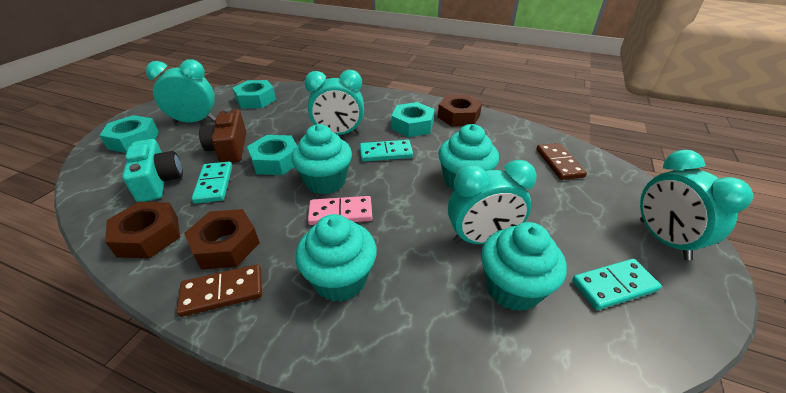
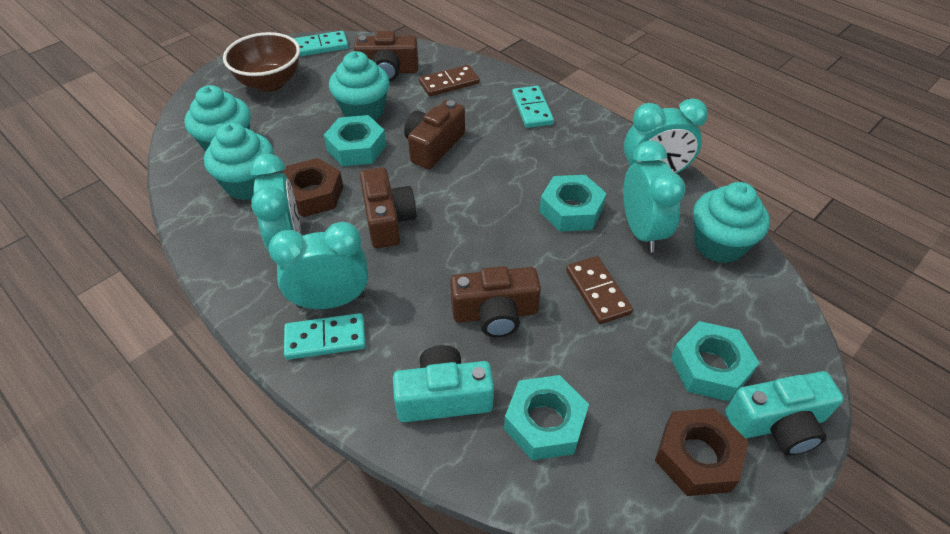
brown bowl: none = 0 -> [223,32,300,92] = 1
brown camera: [199,108,246,163] = 1 -> [354,31,418,82] [360,167,416,248] [404,100,465,169] [450,266,541,337] = 4
brown nut: [105,202,180,258] [184,209,260,270] [438,95,482,127] = 3 -> [283,158,343,217] [655,408,748,496] = 2
pink domino: [308,196,372,225] = 1 -> none = 0
turquoise camera: [122,139,183,202] = 1 -> [393,345,494,422] [725,371,844,456] = 2

